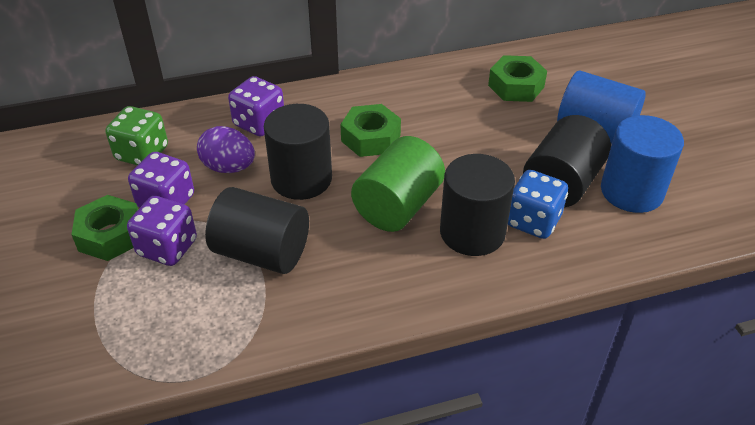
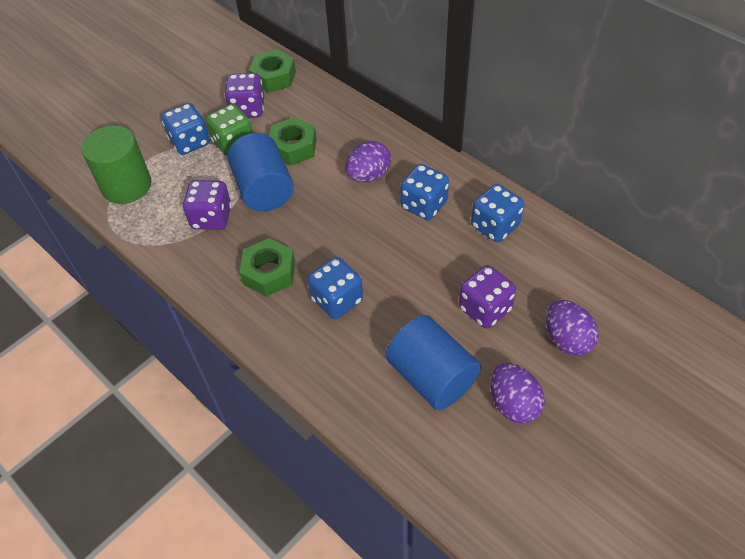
black cylinder: [205,187,309,274] [264,104,332,200] [440,154,515,256] [523,115,611,207] = 4 -> none = 0
blue dice: [508,170,568,239] = 1 -> [162,103,210,155] [308,257,363,319] [400,164,449,220] [471,184,524,242] = 4
purple egg: [197,126,255,173] = 1 -> [345,141,391,182] [491,363,545,424] [546,300,599,356] = 3

